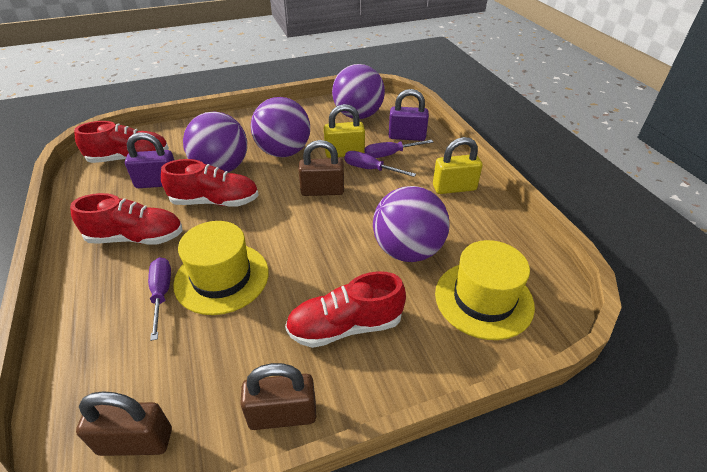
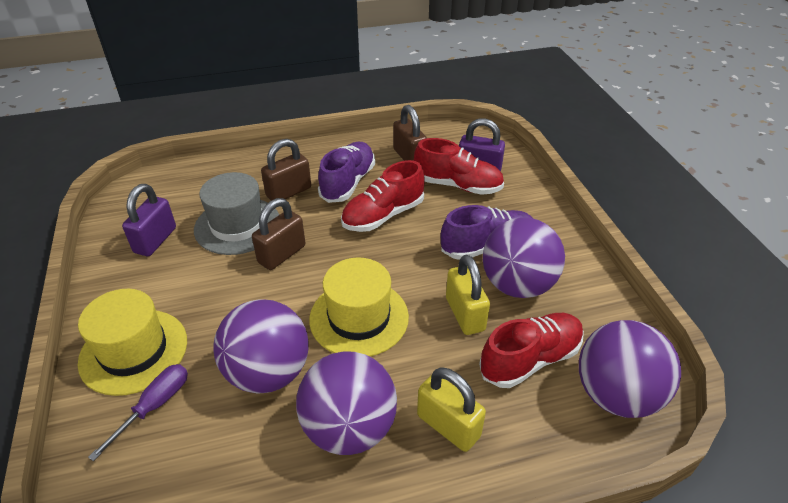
grey hat: none = 0 -> [194,172,279,255] = 1
purple screwdriver: [148,257,171,341] [345,151,416,177] [364,140,433,158] = 3 -> [88,364,188,461] = 1
purple shoe: none = 0 -> [318,142,375,203] [441,205,533,260] = 2
red shoe: [70,193,183,245] [74,121,169,163] [161,159,259,207] [285,271,406,348] = 4 -> [341,160,425,232] [414,138,504,195] [479,313,584,388] = 3

